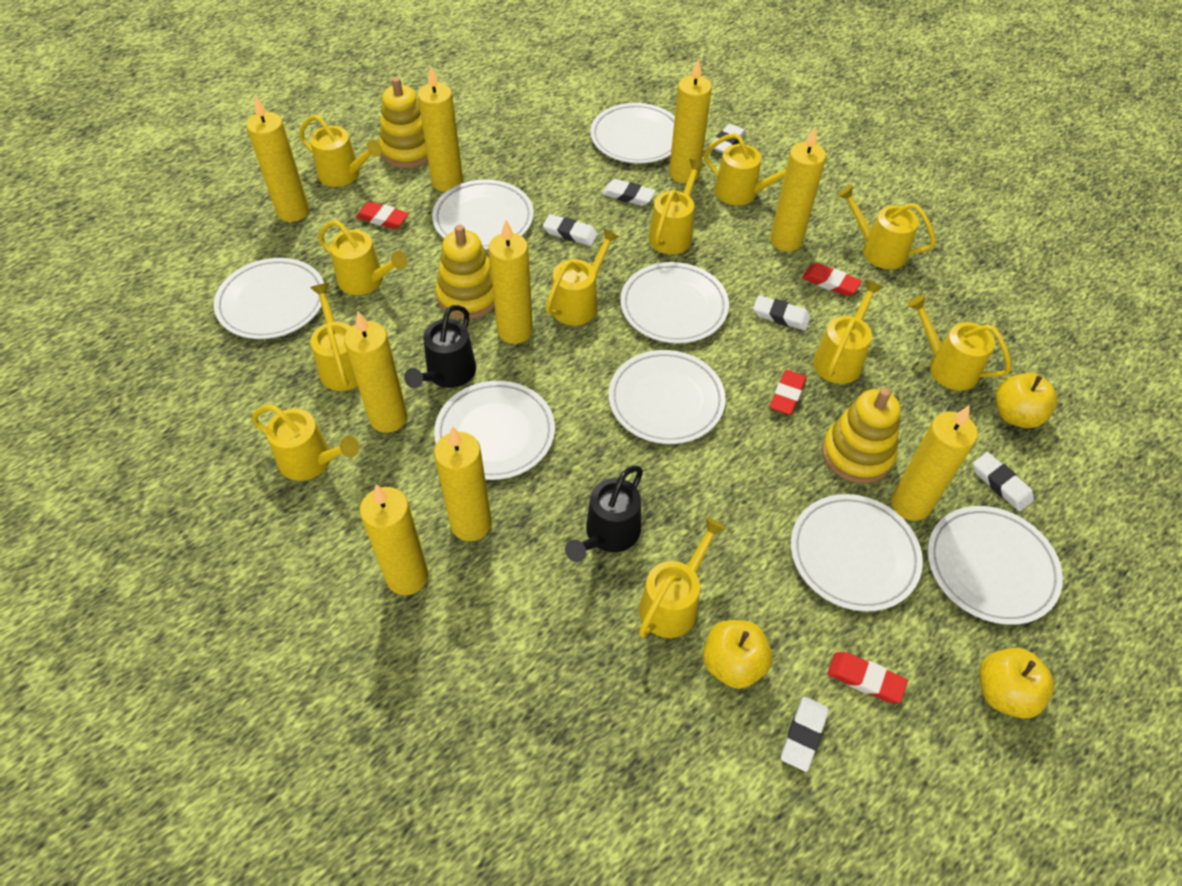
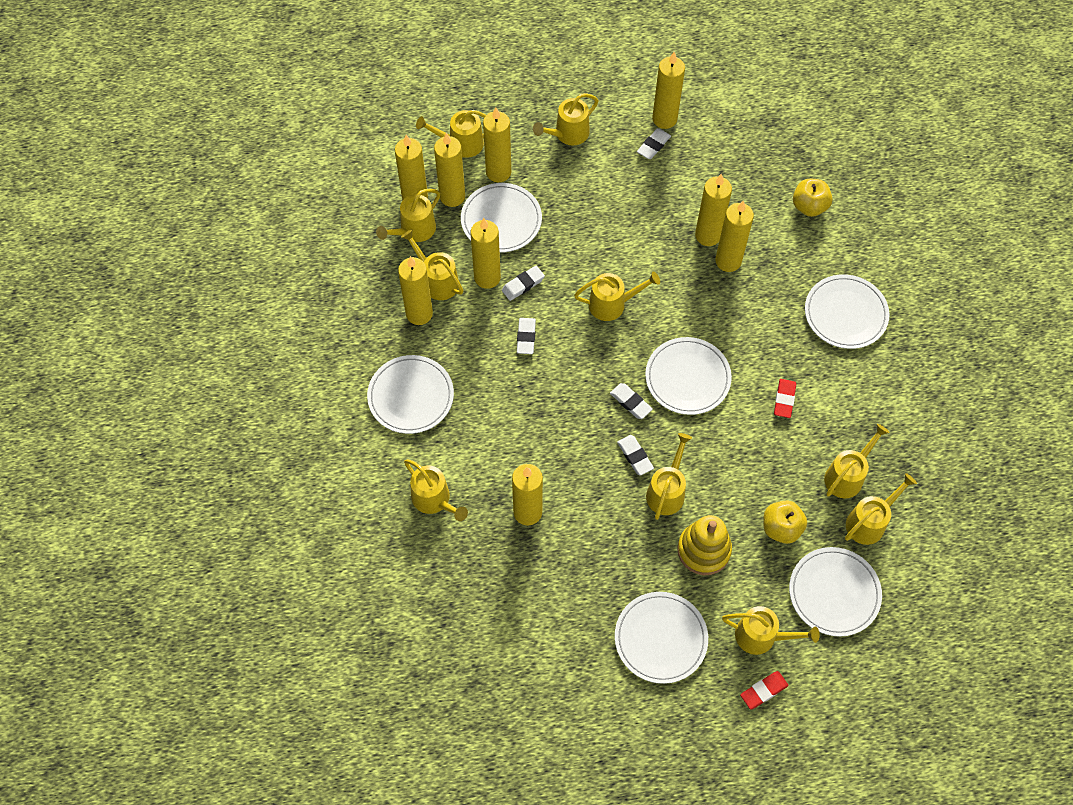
black watering can: [404,305,476,388] [565,466,643,562] = 2 -> none = 0
red eraser: [356,201,409,229] [770,370,807,415] [802,263,862,296] [827,652,908,703] = 4 -> [740,671,788,710] [774,379,796,418] = 2
white eraser: [543,214,598,246] [602,179,656,206] [710,124,746,153] [753,295,811,331] [781,697,829,772] [973,452,1034,511] = 6 -> [502,266,545,301] [517,318,536,354] [610,383,653,419] [617,435,654,476] [637,128,671,159] = 5
white plate: [214,258,324,339] [432,179,534,250] [434,381,555,480] [590,103,675,164] [609,350,726,444] [620,262,729,344] [791,494,923,612] [928,506,1063,625] = 8 -> [367,355,454,434] [461,183,542,252] [615,592,708,684] [645,337,732,415] [789,547,882,637] [805,274,889,349] = 6
yellow apple: [703,620,772,689] [980,648,1054,719] [996,373,1057,428] = 3 -> [763,501,807,544] [793,179,833,217] = 2
yellow stacking toy: [379,77,428,168] [436,225,495,319] [822,388,901,483] = 3 -> [677,515,732,575] = 1
yellow watering can: [252,404,359,481] [299,114,382,187] [310,283,358,391] [318,220,407,295] [545,228,619,326] [639,517,726,638] [648,159,705,254] [704,133,786,205] [813,280,883,384] [837,185,936,269] [907,295,1012,391] = 11 -> [376,189,440,242] [401,229,463,300] [404,459,468,521] [416,110,486,158] [533,93,598,145] [574,272,660,321] [646,433,692,520] [722,606,820,655] [824,424,890,498] [845,473,917,545] = 10

